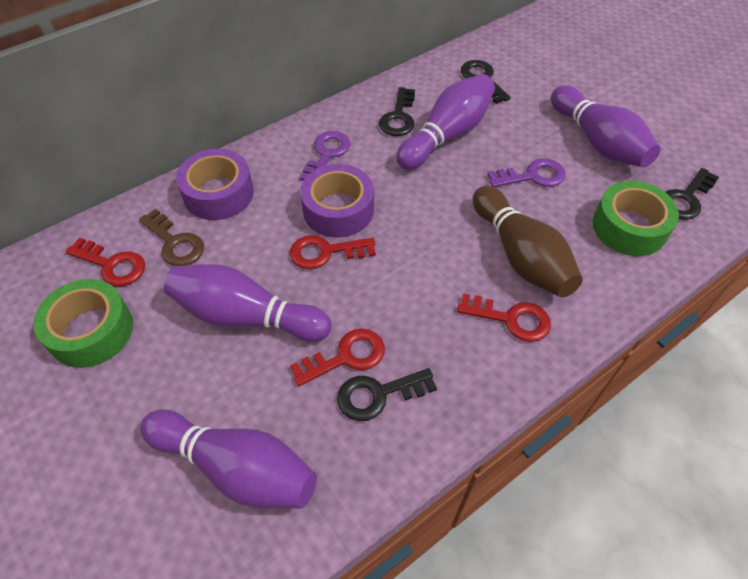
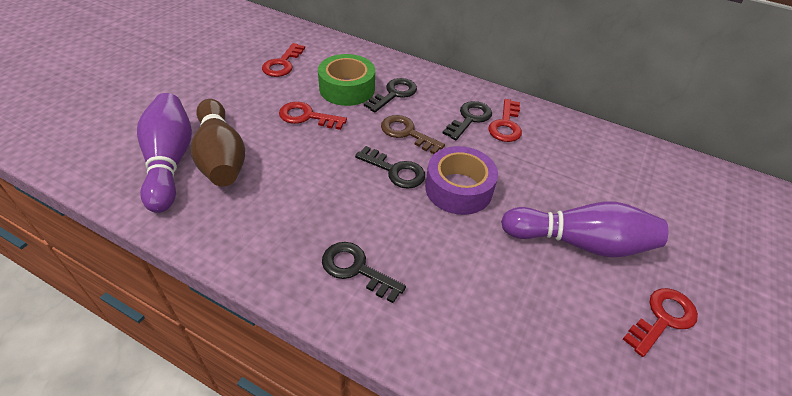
green tape: [33,279,133,368] [593,181,679,256] = 2 -> [318,54,375,106] = 1
purple bowling pin: [140,410,317,509] [164,264,331,342] [396,74,495,170] [551,85,661,167] = 4 -> [137,93,192,213] [501,201,668,258] = 2
purple key: [299,131,350,181] [487,158,566,187] = 2 -> none = 0
purple tape: [176,149,254,220] [300,164,374,238] = 2 -> [425,146,498,215] = 1

